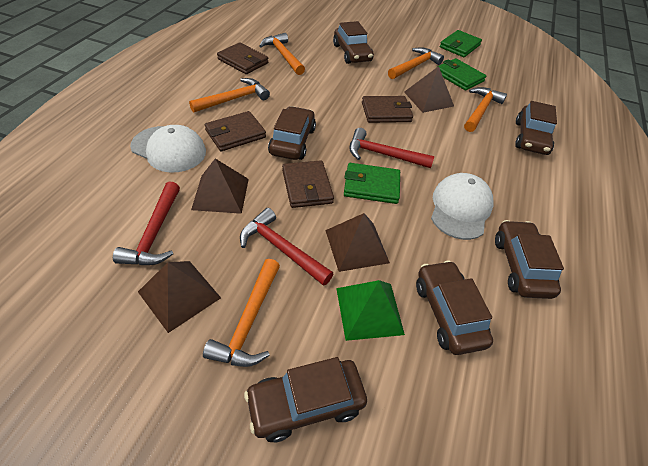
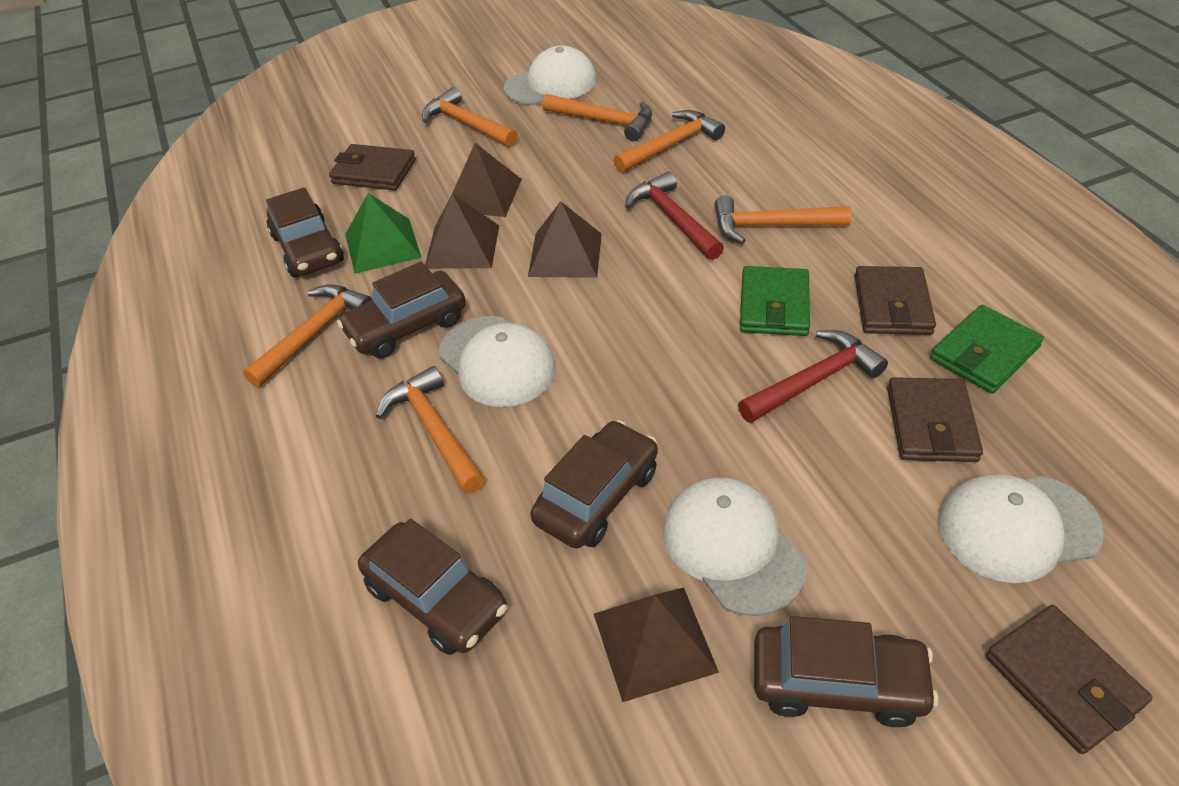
brown car: [244,357,367,442] [268,106,316,160] [333,21,374,64] [416,260,493,355] [495,220,564,299] [515,101,557,155] = 6 -> [266,187,344,277] [337,261,466,358] [358,519,507,655] [531,420,658,549] [754,616,938,727] = 5
green wallet: [344,163,400,204] [436,58,486,91] [440,30,482,57] = 3 -> [740,266,810,336] [930,305,1044,394] = 2
orange hammer: [189,78,270,113] [203,259,280,367] [259,33,305,75] [388,47,444,79] [464,87,507,132] = 5 -> [243,284,372,387] [376,366,485,493] [422,87,518,147] [542,94,652,141] [614,110,725,173] [714,195,851,244] = 6
red hammer: [113,181,180,265] [240,208,333,286] [349,128,434,168] = 3 -> [625,172,724,260] [738,330,888,423] = 2
white cap: [130,125,206,173] [431,173,494,240] = 2 -> [439,316,556,407] [504,46,597,105] [663,477,807,616] [938,474,1104,583] = 4

